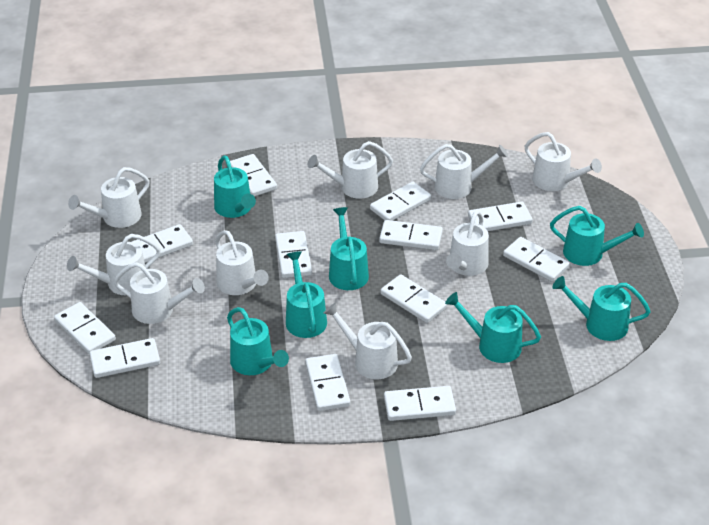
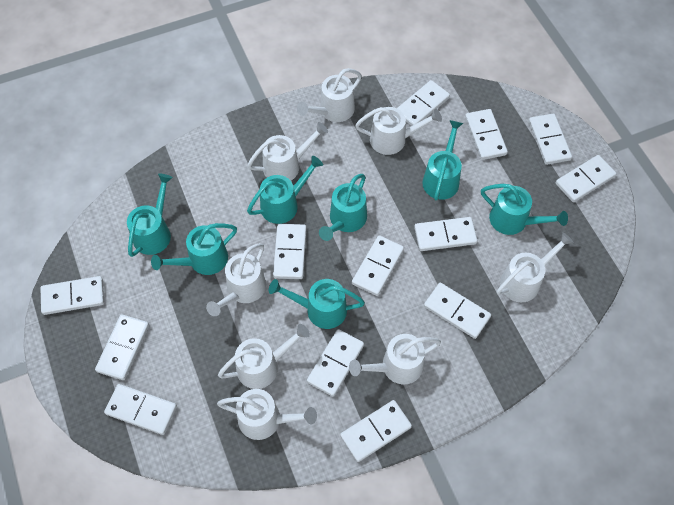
white domino: [54,302,116,354] [89,338,160,378] [132,224,193,263] [230,154,277,197] [275,231,312,278] [305,354,350,411] [370,182,431,221] [379,220,443,250] [381,274,447,323] [384,386,456,421] [468,201,533,231] [503,237,570,282] = 12 -> [40,276,104,315] [95,314,149,380] [104,384,177,435] [273,224,306,279] [307,329,364,397] [340,400,412,462] [352,235,404,296] [397,80,450,126] [414,217,477,251] [424,283,491,339] [465,109,508,160] [529,114,572,165] [556,155,616,202] = 13
white watering can: [67,234,161,295] [68,167,150,228] [114,262,205,324] [215,230,269,295] [308,141,393,199] [324,302,412,379] [420,144,508,199] [446,211,489,276] [525,132,602,191] = 9 -> [206,243,266,316] [217,389,317,440] [218,324,310,389] [247,122,328,181] [297,68,362,122] [349,334,441,384] [355,107,442,155] [497,232,574,302] = 8

